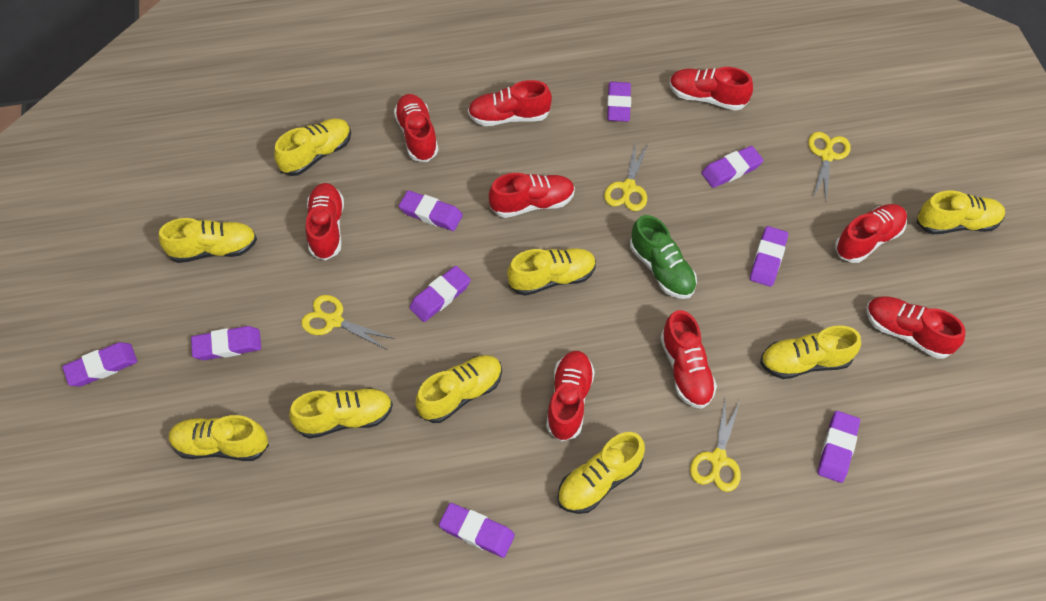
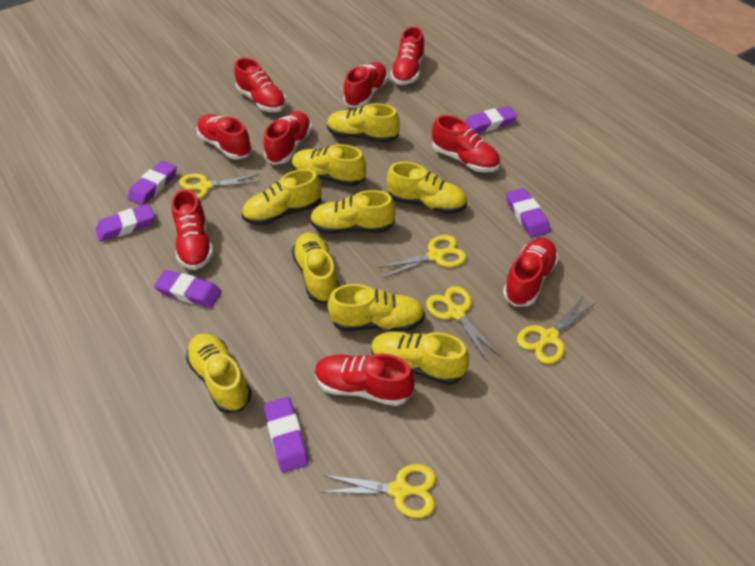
green shoe: [630,215,697,299] = 1 -> none = 0
purple eraser: [62,342,137,387] [191,326,261,360] [399,190,463,231] [409,266,471,322] [439,503,515,558] [607,82,631,122] [702,146,763,188] [750,226,788,287] [817,411,860,483] = 9 -> [96,204,155,242] [128,161,177,206] [154,270,222,308] [264,397,309,473] [465,106,517,133] [506,188,550,238] = 6
yellow scissors: [301,295,395,350] [604,143,648,211] [690,400,741,492] [808,132,851,201] = 4 -> [179,174,260,199] [321,464,436,518] [378,235,466,279] [426,286,500,362] [517,297,596,364] = 5

